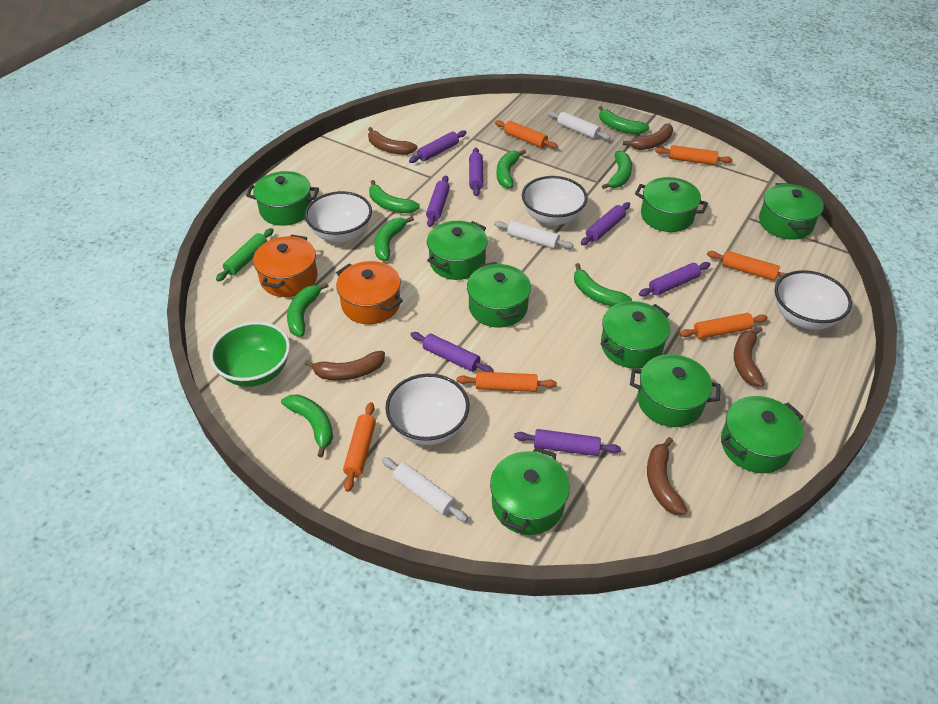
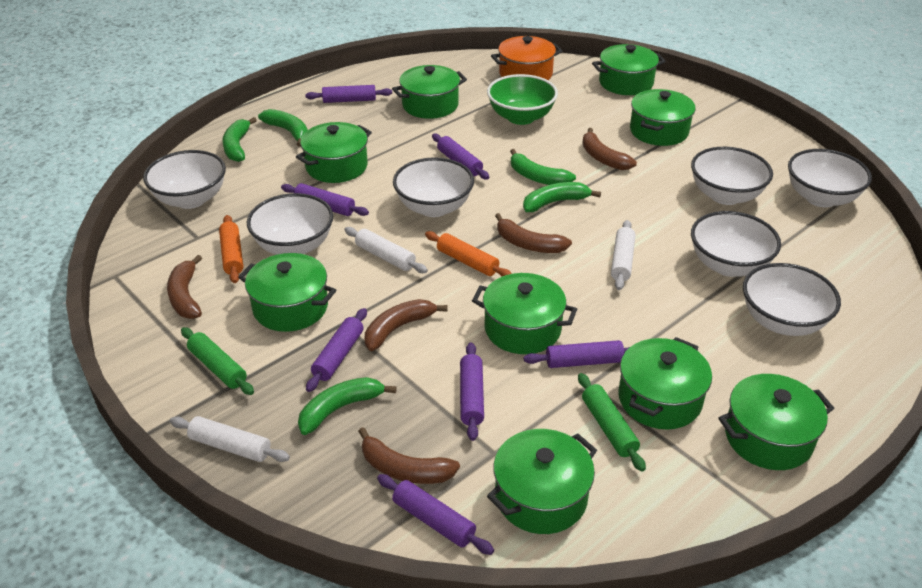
green banana: [281,394,333,457] [287,282,328,337] [369,180,420,213] [374,216,414,261] [497,149,526,189] [574,263,632,307] [599,106,649,134] [602,151,632,189] = 8 -> [222,117,257,162] [258,109,308,147] [298,377,397,435] [510,149,576,185] [523,182,601,212] = 5
green rolling pin: [216,228,273,282] = 1 -> [181,327,254,395] [578,373,646,472] = 2
orange pot: [253,234,318,297] [336,261,403,324] = 2 -> [491,36,562,80] = 1
orange rolling pin: [343,402,376,492] [457,372,557,392] [495,120,558,149] [655,145,733,165] [679,313,768,339] [707,251,787,281] = 6 -> [219,215,243,283] [425,231,512,277] = 2
white bowl: [305,191,372,242] [385,373,470,445] [522,176,588,226] [775,270,852,330] = 4 -> [143,150,226,209] [247,193,333,255] [393,157,474,217] [691,147,773,205] [691,211,781,277] [743,263,841,336] [788,149,872,207] = 7

